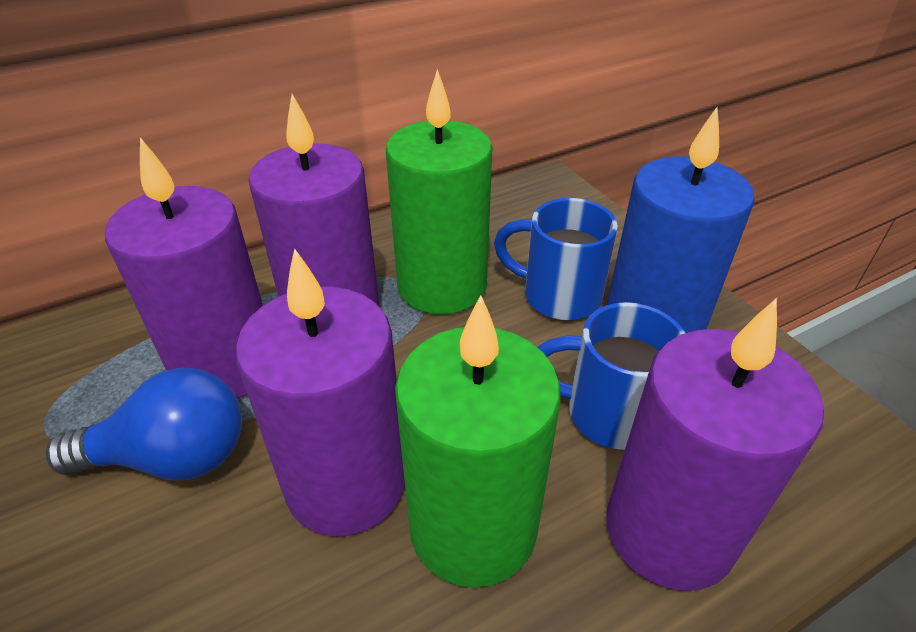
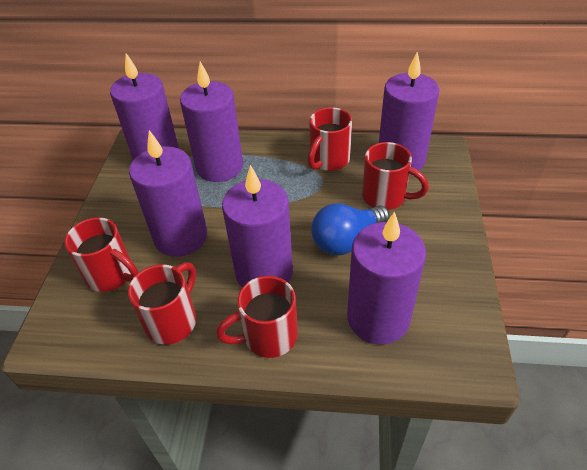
blue candle: [607,107,755,333] = 1 -> none = 0
blue mug: [494,198,618,320] [537,302,685,450] = 2 -> none = 0
green candle: [386,69,492,315] [395,295,561,588] = 2 -> none = 0
purple candle: [105,137,263,399] [235,248,405,536] [249,94,379,306] [606,298,824,591] = 4 -> [110,53,179,160] [129,130,207,257] [180,62,243,182] [222,165,293,287] [347,211,426,344] [379,52,439,171] = 6
red mug: none = 0 -> [64,217,139,292] [128,262,196,345] [216,276,298,358] [308,107,352,171] [362,142,429,210] = 5

